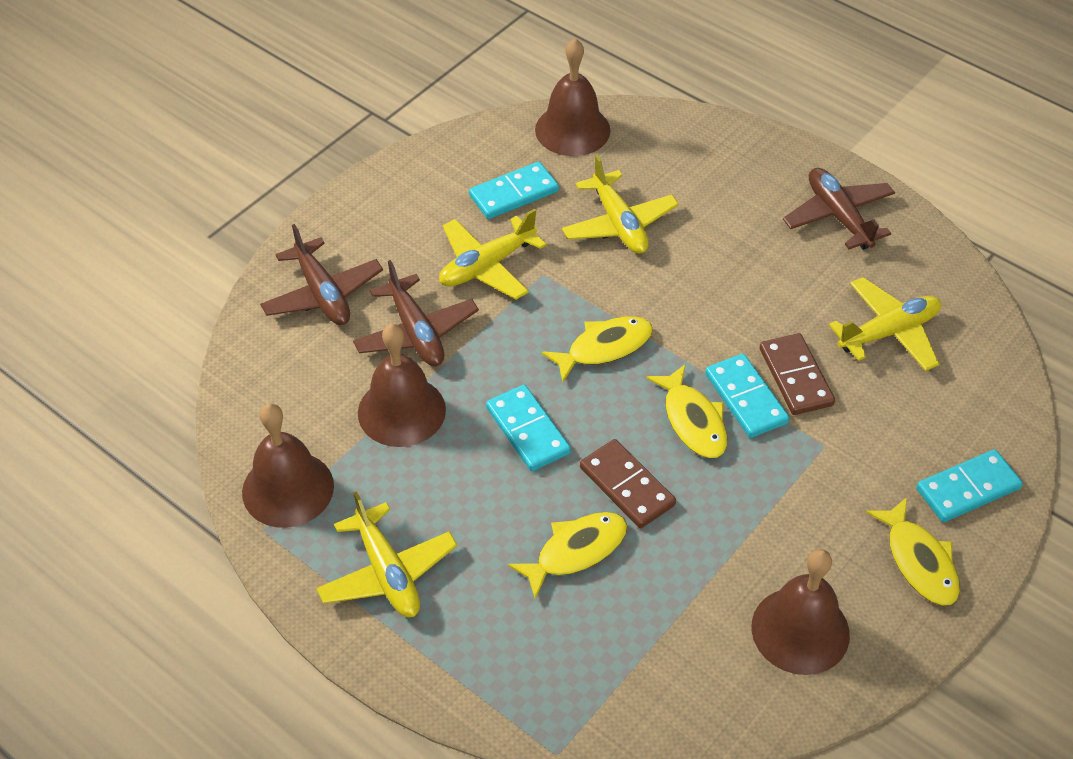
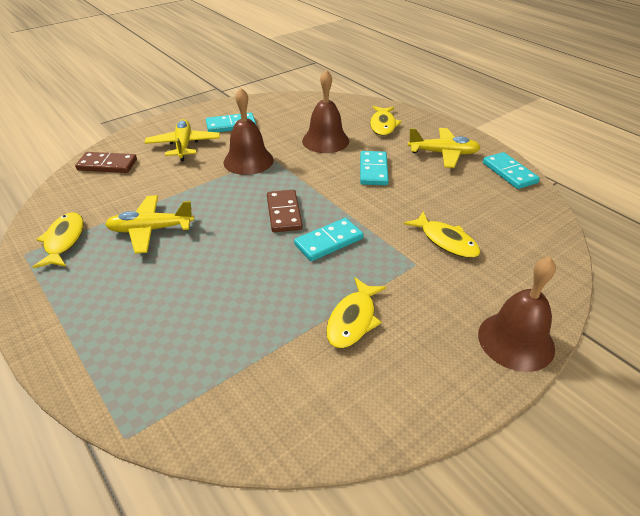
brown bell: [242,403,334,528] [358,324,446,447] [535,38,611,156] [751,549,850,675] = 4 -> [223,88,274,175] [302,70,349,153] [478,257,556,372] = 3
brown plane: [260,224,383,325] [353,260,479,366] [783,168,895,250] = 3 -> none = 0
yellow plane: [316,491,457,617] [439,208,547,300] [562,155,679,254] [829,277,941,371] = 4 -> [105,195,194,254] [145,119,220,161] [408,128,481,168] = 3

